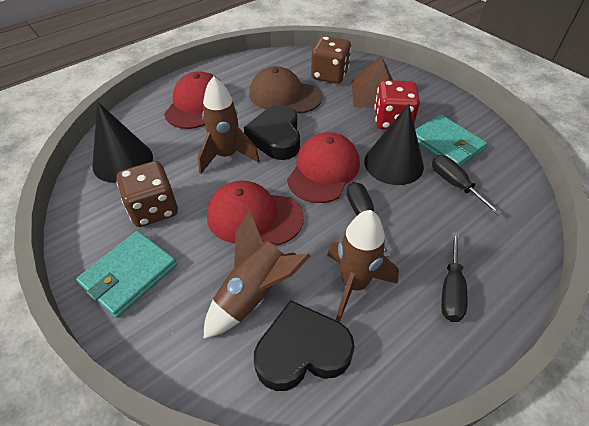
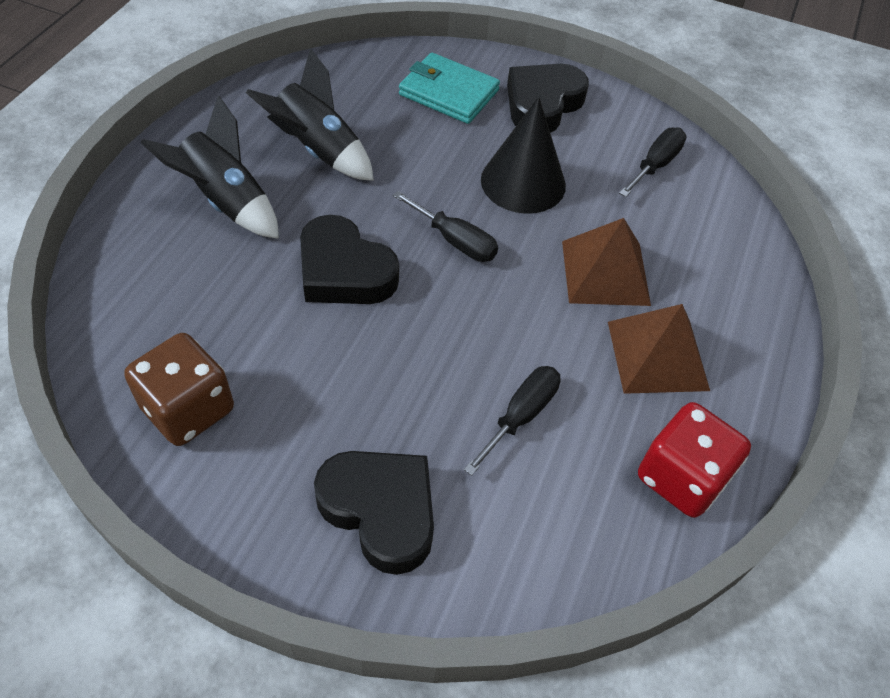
black cone: [92,102,153,183] [364,104,424,185] = 2 -> [481,97,566,214] = 1
black heart: [244,105,300,160] [254,300,355,391] = 2 -> [300,215,399,304] [314,451,434,575] [507,64,589,133] = 3
black rocket: none = 0 -> [141,95,279,239] [246,48,374,181] = 2
brown cap: [249,66,323,113] = 1 -> none = 0
brown dice: [117,161,178,227] [311,36,351,84] = 2 -> [124,333,234,446] = 1
brown pyramid: [351,56,393,108] = 1 -> [562,218,651,306] [608,304,710,394] = 2
brown rocket: [198,76,260,174] [204,210,311,339] [327,210,399,321] = 3 -> none = 0
red cap: [164,71,218,129] [207,180,304,245] [287,132,360,203] = 3 -> none = 0
turquoise wallet: [76,231,177,318] [415,114,487,166] = 2 -> [399,53,500,124] = 1

